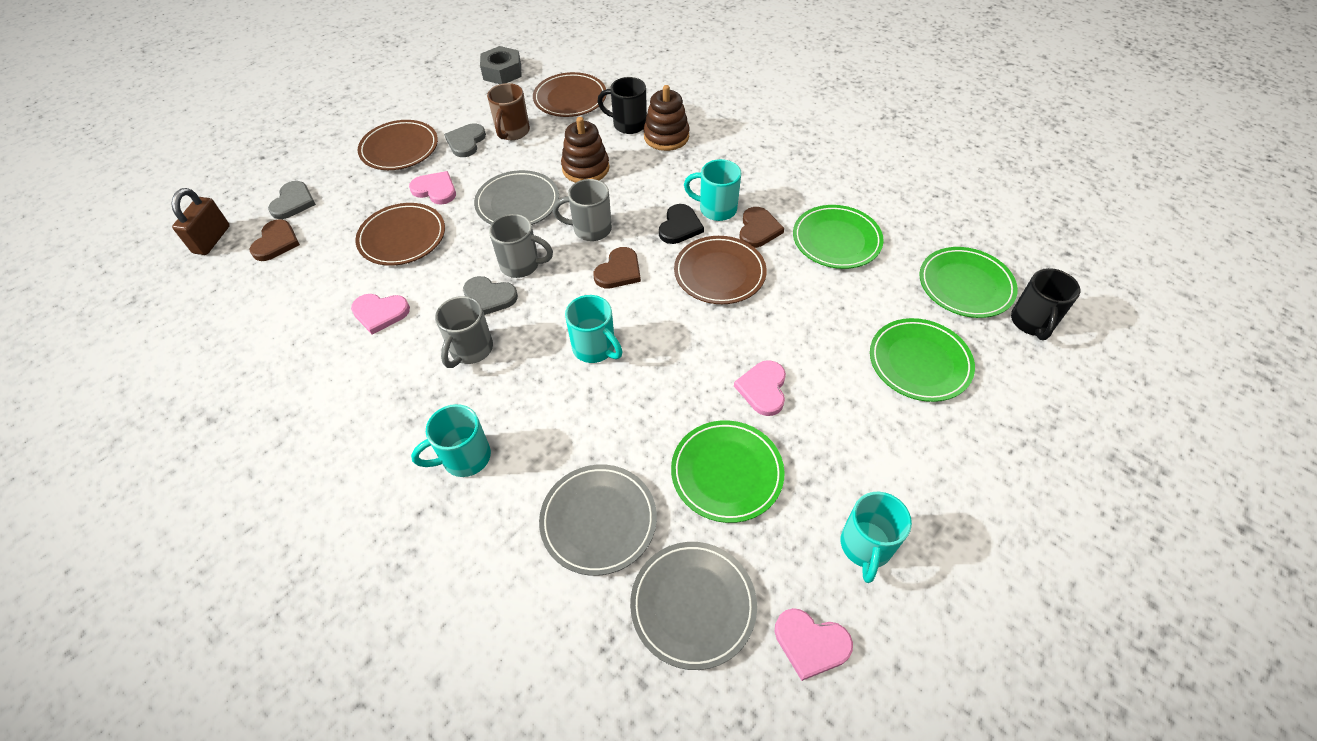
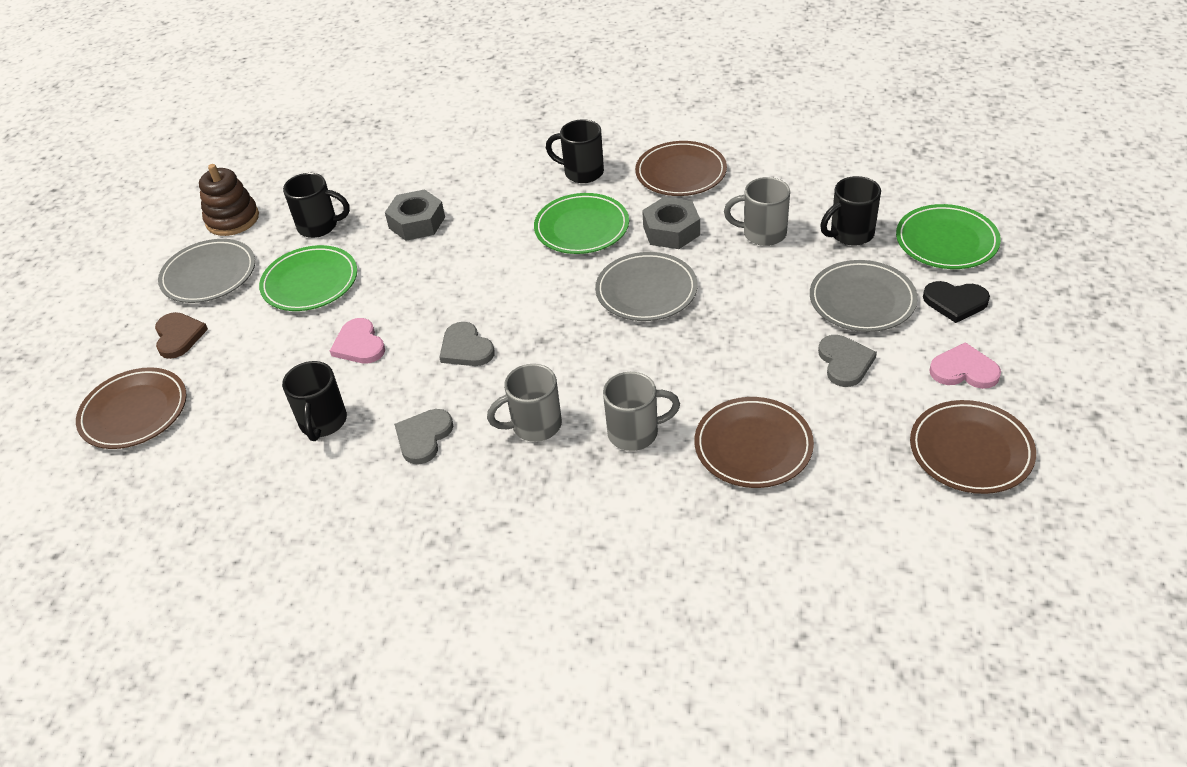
black mug: [597,77,647,134] [1011,268,1080,340] = 2 -> [282,361,347,441] [283,173,350,238] [546,119,604,183] [820,176,881,246] = 4
brown heart: [249,219,300,261] [594,247,641,288] [739,207,784,248] = 3 -> [155,312,208,359] = 1
brown mug: [487,83,530,140] = 1 -> none = 0
brown padlock: [171,188,230,255] = 1 -> none = 0
brown stacking toy: [561,117,609,183] [644,85,689,151] = 2 -> [199,164,259,236] = 1
green plate: [671,420,785,523] [793,205,884,269] [870,318,975,402] [919,247,1018,318] = 4 -> [259,245,357,311] [534,193,629,254] [896,204,1001,269] = 3
grey nut: [480,46,521,84] = 1 -> [385,190,445,241] [642,197,700,249] = 2
pink heart: [351,294,410,334] [409,171,456,205] [734,360,786,416] [775,608,853,681] = 4 -> [330,318,385,363] [929,342,1001,389] = 2
turquoise mug: [411,404,491,477] [565,295,623,363] [684,159,741,221] [841,492,912,583] = 4 -> none = 0

